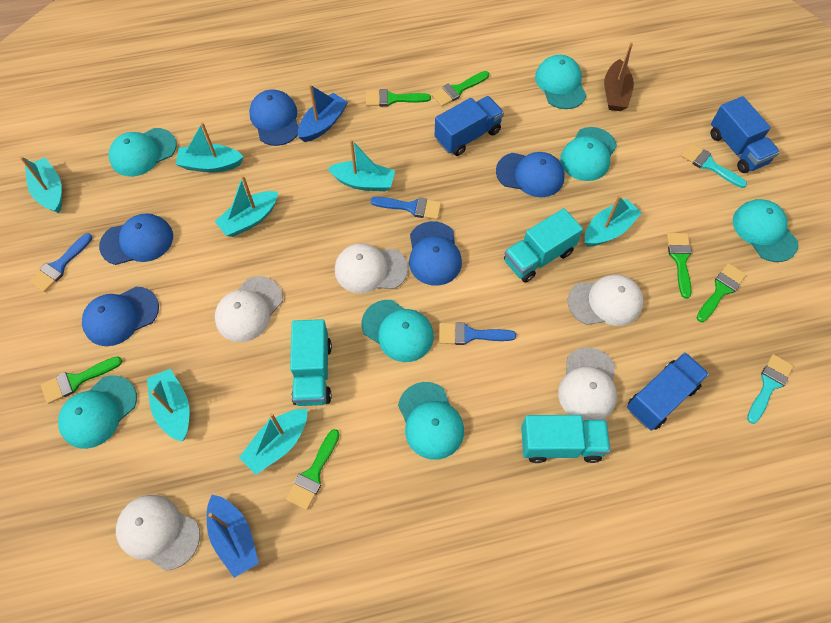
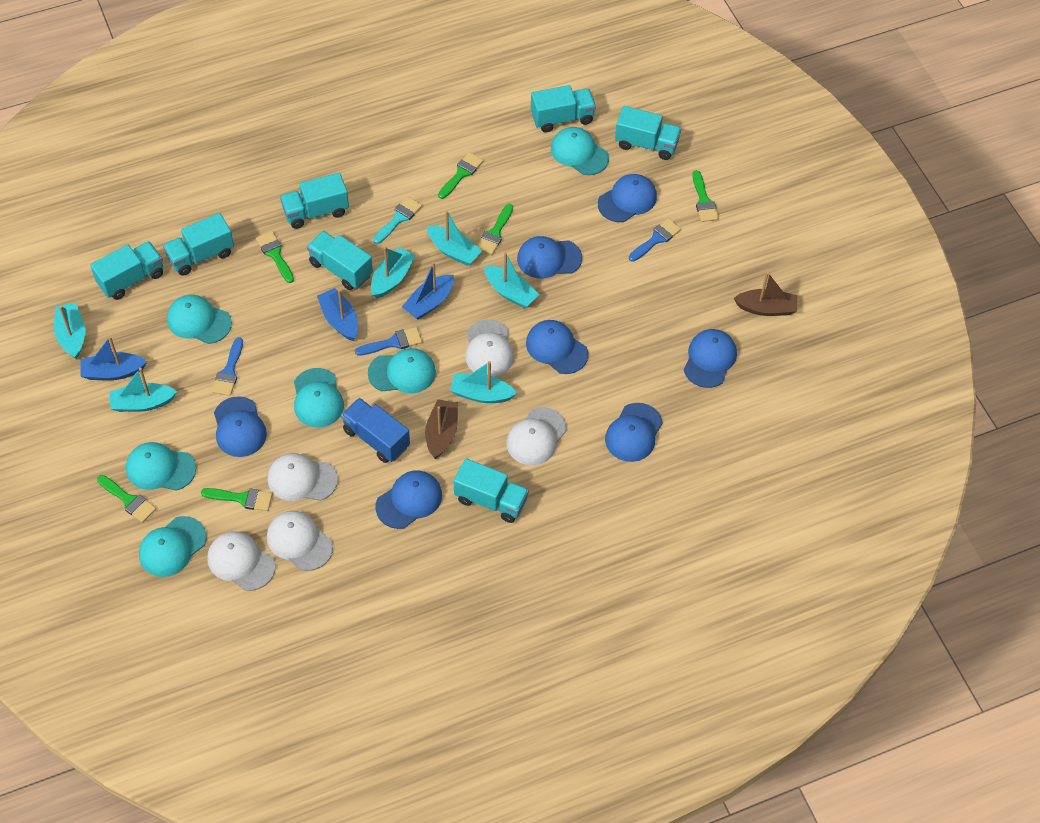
blue boat: [207,495,259,578] [298,84,348,142] = 2 -> [81,336,147,380] [317,288,358,341] [402,262,454,320] = 3
blue cap: [82,287,159,346] [99,213,173,265] [249,89,299,146] [409,221,462,286] [496,152,564,197] = 5 -> [214,396,267,457] [376,470,442,529] [517,236,582,279] [526,320,588,374] [598,174,657,222] [605,403,663,462] [684,329,737,388] = 7
blue truck: [434,96,504,156] [627,352,709,430] [711,96,780,173] = 3 -> [341,398,410,463] = 1
brown boat: [604,42,634,111] = 1 -> [425,399,458,459] [733,272,797,316] = 2
turquoise boat: [20,156,62,213] [147,369,190,442] [176,122,244,172] [214,175,278,237] [239,409,307,475] [328,139,395,191] [585,195,642,246] = 7 -> [54,303,85,359] [110,368,177,412] [371,247,415,298] [427,210,482,266] [450,361,517,403] [484,252,539,308] = 6
turquoise brush: [681,143,747,188] [747,354,794,424] = 2 -> [373,197,422,244] = 1
turquoise cap: [58,375,137,449] [109,128,177,177] [361,300,434,362] [398,382,464,460] [535,55,587,109] [560,127,617,181] [733,199,798,262] = 7 -> [126,442,196,491] [139,516,207,577] [167,295,232,344] [294,368,344,428] [368,348,436,393] [551,127,609,175] = 6
turquoise truck: [290,319,332,406] [504,208,583,283] [521,415,610,463] = 3 -> [90,241,163,300] [163,213,234,276] [280,173,349,229] [307,231,373,290] [454,458,529,523] [531,85,596,132] [615,106,681,160] = 7

